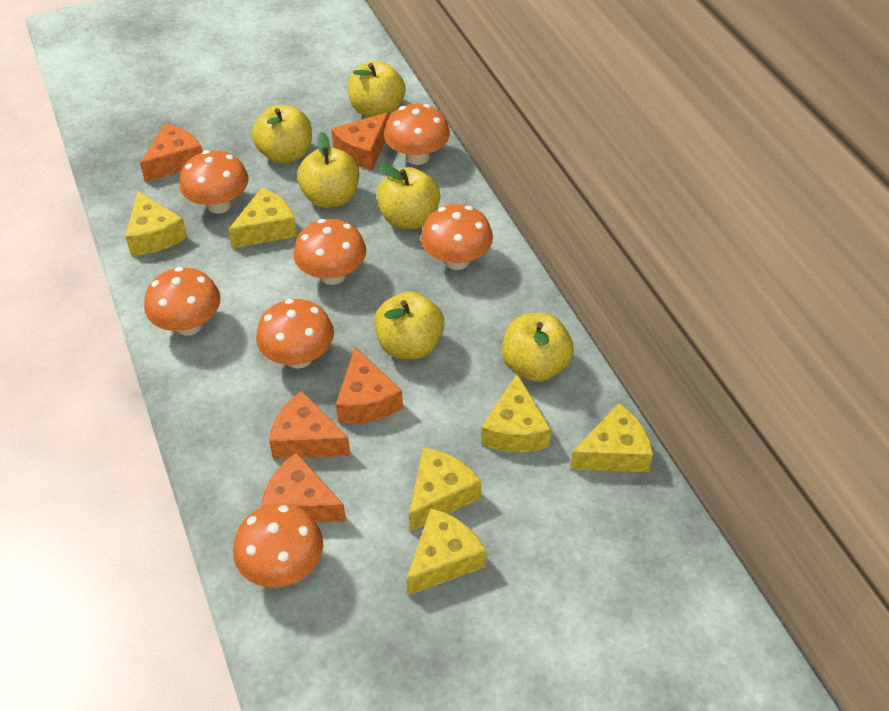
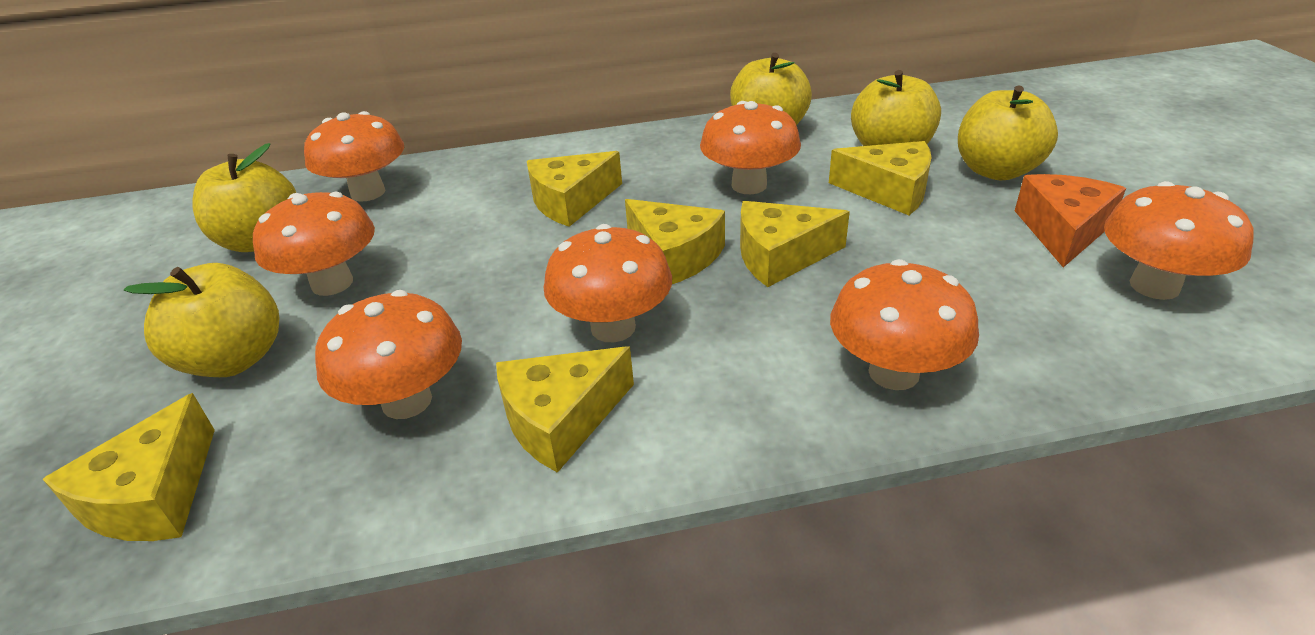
orange cheese: [140,124,203,182] [261,452,346,523] [269,391,351,459] [331,112,389,170] [336,347,403,423] = 5 -> [1015,174,1126,267] = 1
yellow apple: [252,105,312,164] [297,132,359,208] [348,61,406,117] [374,291,444,359] [377,164,440,229] [502,313,574,382] = 6 -> [124,263,279,377] [192,143,296,252] [730,53,812,125] [851,70,941,146] [958,85,1058,180] = 5

